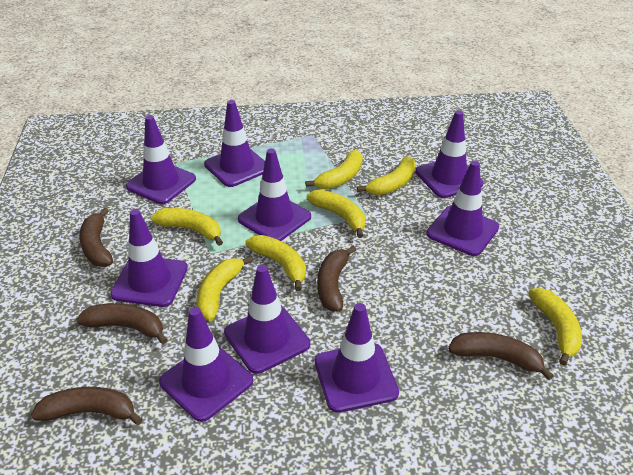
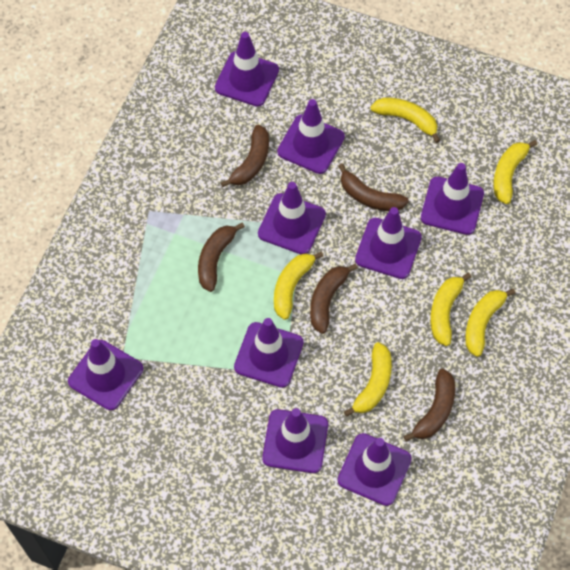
yellow banana: [151,208,223,246] [197,256,253,321] [245,235,306,291] [305,150,363,189] [307,189,365,238] [357,156,416,195] [528,288,582,366] = 7 -> [274,252,323,320] [344,342,392,417] [370,98,441,143] [430,273,471,346] [465,289,516,357] [493,140,537,204] = 6

